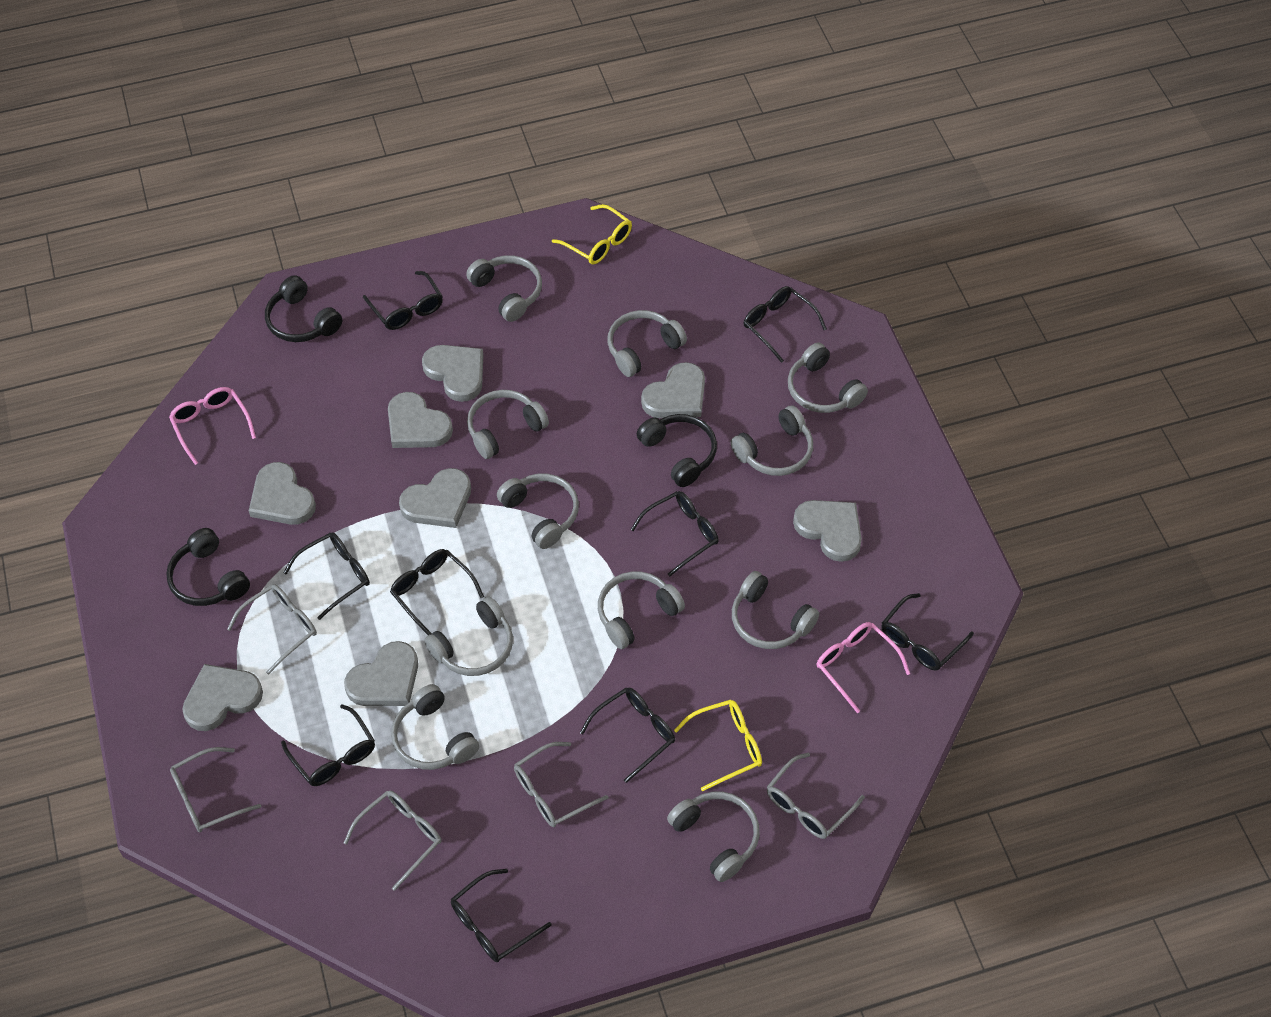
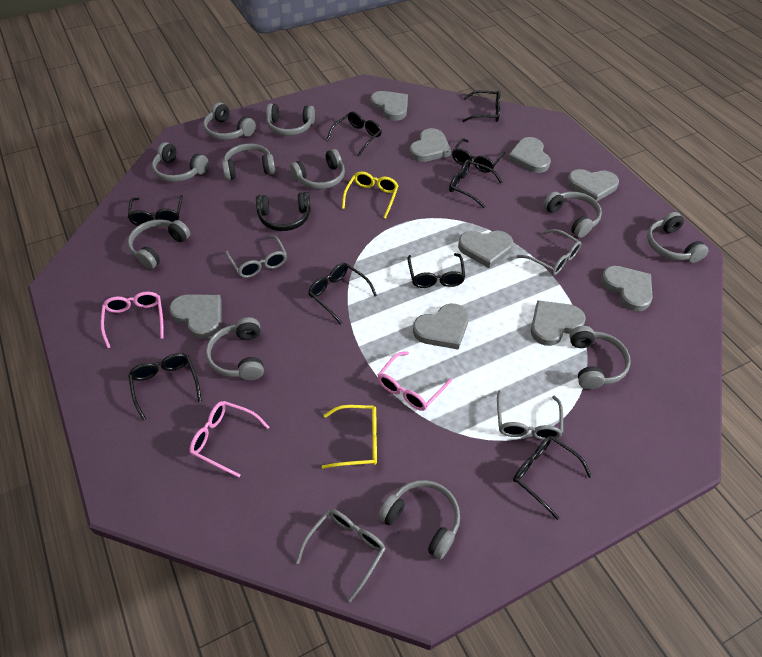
black headphones: [166,528,250,606] [265,275,342,342] [637,414,717,487] = 3 -> [256,192,311,231] = 1
grey glasses: [170,747,261,832] [227,584,317,674] [344,791,442,891] [514,742,609,827] [767,753,865,839] = 5 -> [225,235,287,278] [296,509,385,602] [497,390,563,440] [516,229,582,275] = 4
grey heart: [182,664,263,731] [249,462,316,525] [344,641,418,706] [388,392,453,448] [399,468,471,528] [422,345,483,402] [641,362,705,418] [793,500,862,562] = 8 -> [169,294,221,339] [370,91,408,121] [409,128,451,162] [413,303,469,350] [458,231,513,268] [508,137,551,173] [531,300,586,346] [567,169,619,201] [601,266,653,311] = 9
pink glasses: [169,387,256,465] [816,622,910,713] = 2 -> [101,292,164,348] [190,401,270,477] [378,352,452,411] = 3

